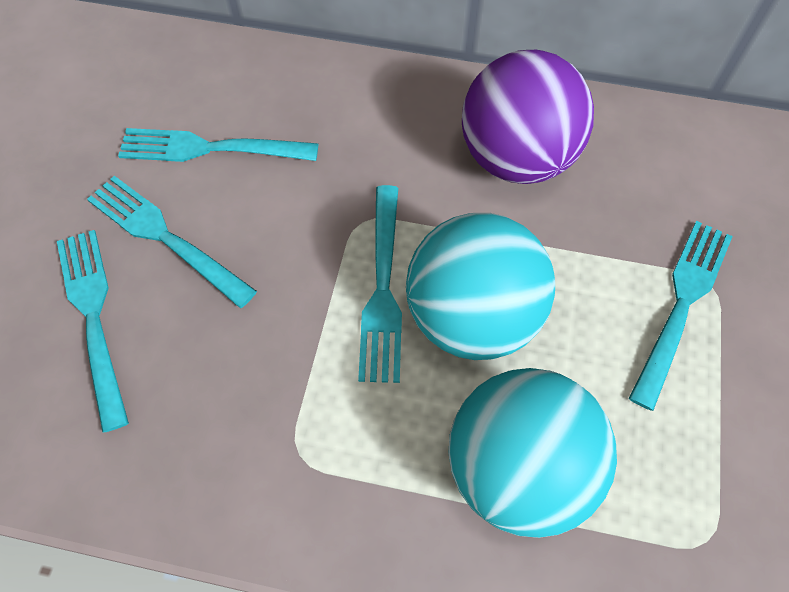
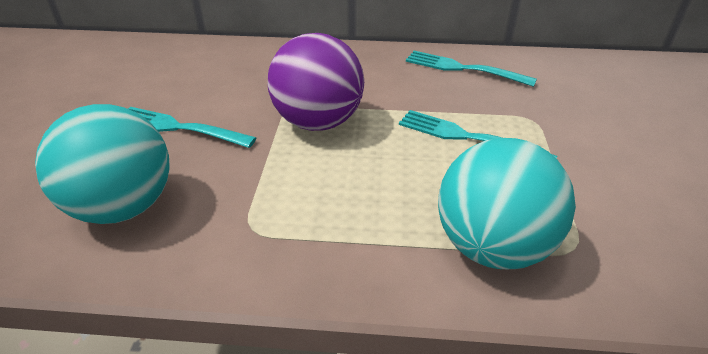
turquoise fork: [57,230,129,433] [87,176,257,308] [118,128,318,162] [358,185,402,383] [629,221,733,411] = 5 -> [128,107,256,148] [399,110,557,159] [406,51,537,87] = 3

